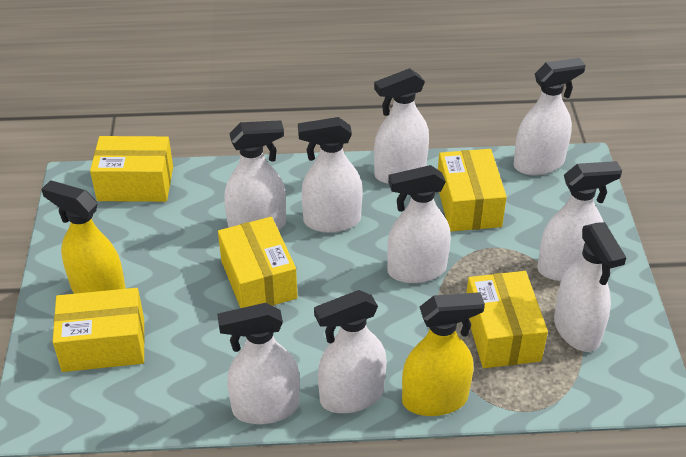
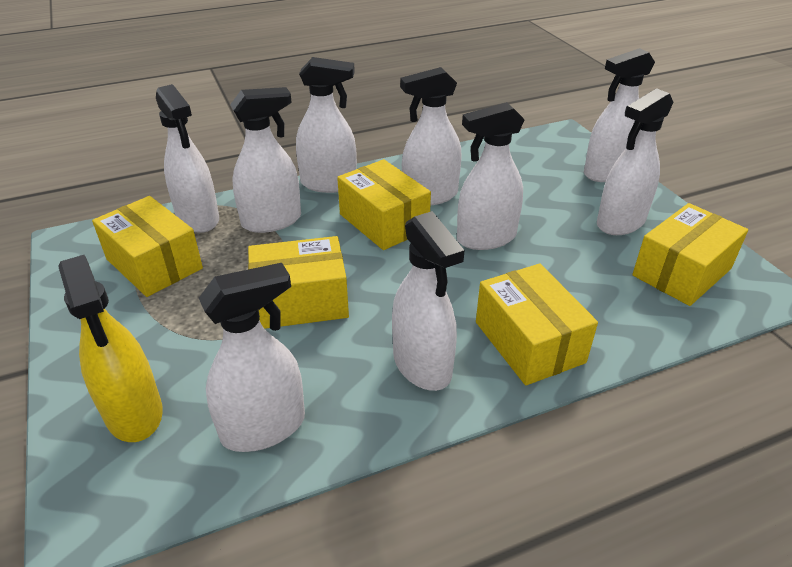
yellow spray bottle: [41,180,126,294] [402,292,485,416] = 2 -> [58,255,163,442] = 1

